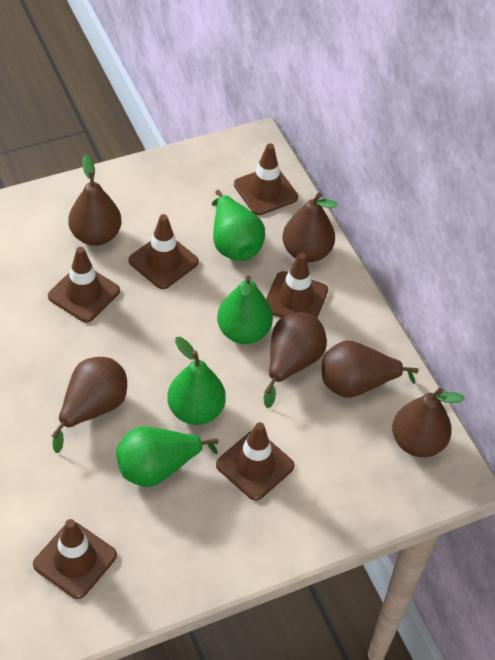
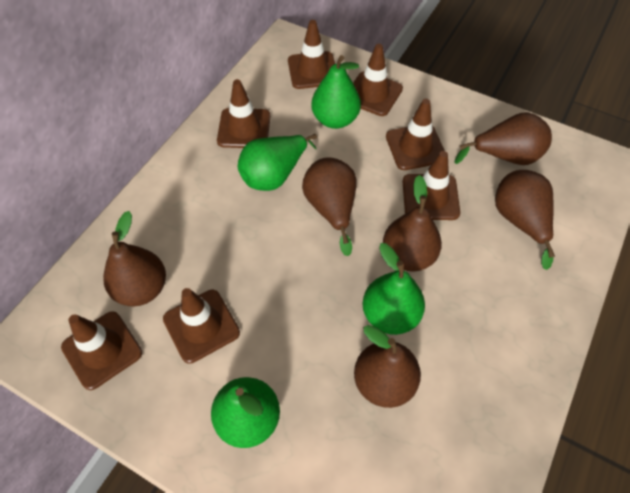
brown traffic cone: [33,519,117,599] [48,247,120,322] [128,214,199,289] [216,422,295,501] [234,143,298,215] [266,253,328,318] = 6 -> [61,311,142,390] [163,288,240,364] [217,79,271,148] [288,20,335,89] [353,44,403,116] [386,99,445,170] [403,151,460,220] = 7

